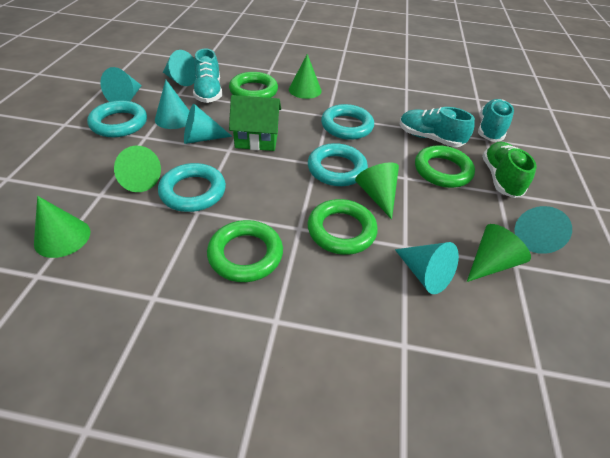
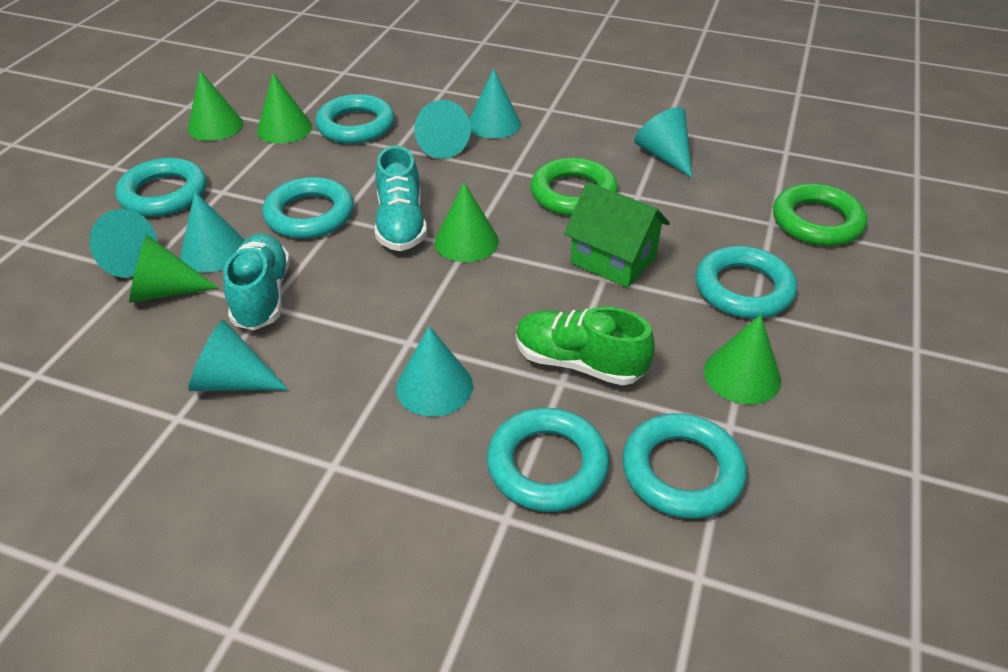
green ring: [207,220,283,282] [229,72,278,98] [307,199,378,255] [415,145,475,188] = 4 -> [531,157,618,216] [773,183,867,246] = 2
turquoise cone: [100,67,142,102] [155,80,189,129] [163,50,196,86] [184,104,232,144] [395,242,459,294] [515,206,572,254] = 6 -> [89,209,157,278] [180,192,245,273] [188,320,288,391] [396,326,473,417] [414,100,471,159] [469,68,521,139] [634,107,692,178] = 7
turquoise ring: [87,100,147,137] [158,163,226,212] [308,143,368,186] [321,104,374,140] = 4 -> [115,158,207,217] [262,177,354,239] [315,94,394,144] [487,408,609,512] [622,413,747,519] [696,246,797,319] = 6
turquoise shoe: [193,48,222,103] [400,107,475,147] [478,99,514,141] = 3 -> [223,234,290,330] [375,146,427,251] = 2

